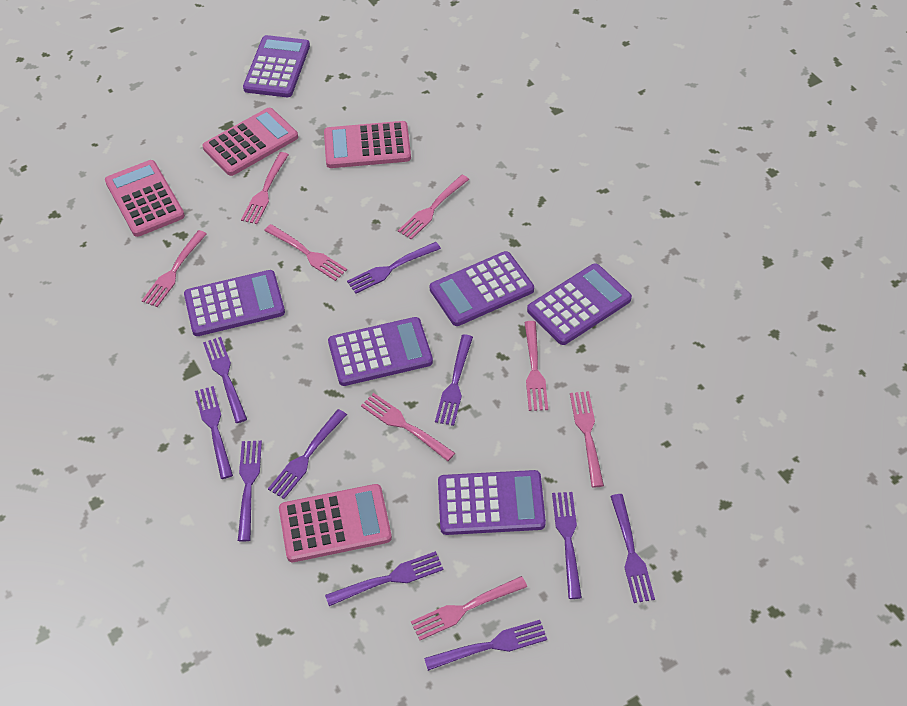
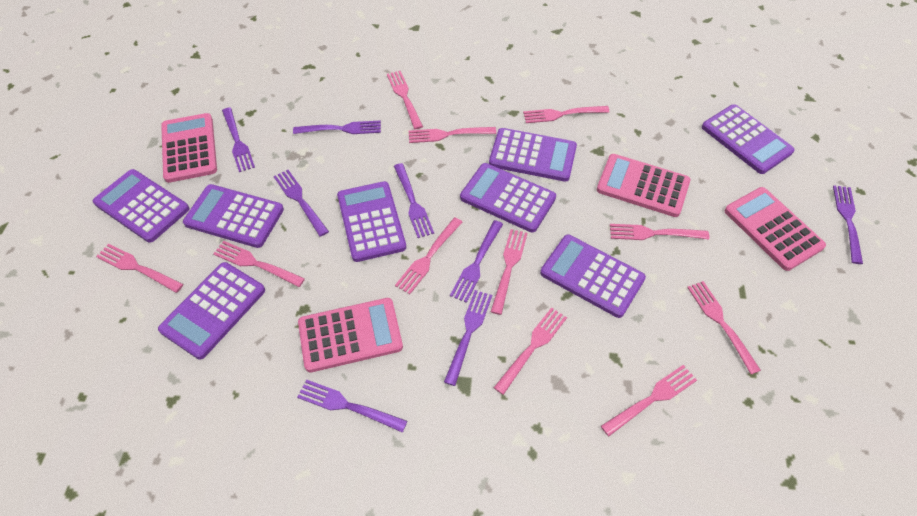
pink fork: [142,230,207,307] [241,152,289,224] [264,224,347,281] [361,393,455,461] [398,175,469,240] [411,576,527,640] [524,321,548,411] [570,391,604,487] = 8 -> [96,244,183,293] [213,241,305,287] [387,71,423,129] [395,217,463,294] [409,127,496,143] [491,229,527,315] [494,307,567,395] [523,106,610,123] [601,365,697,436] [610,224,709,240] [687,281,761,374] = 11
purple calculator: [184,270,285,336] [243,35,310,97] [328,317,433,386] [430,251,534,326] [438,470,546,535] [527,263,632,345] = 6 -> [93,169,189,243] [158,262,265,360] [183,184,284,248] [337,181,406,262] [460,163,556,233] [489,128,577,182] [540,235,646,318] [702,104,795,174] = 8
purple fork: [195,386,233,479] [203,337,247,423] [238,441,262,542] [268,409,347,499] [325,551,443,606] [347,242,441,294] [424,620,547,671] [435,334,473,426] [552,492,582,599] [610,494,655,603] = 10 -> [222,107,255,172] [273,170,329,237] [293,120,381,134] [297,379,407,433] [394,163,434,238] [444,290,492,386] [450,220,503,303] [833,185,863,264] = 8

